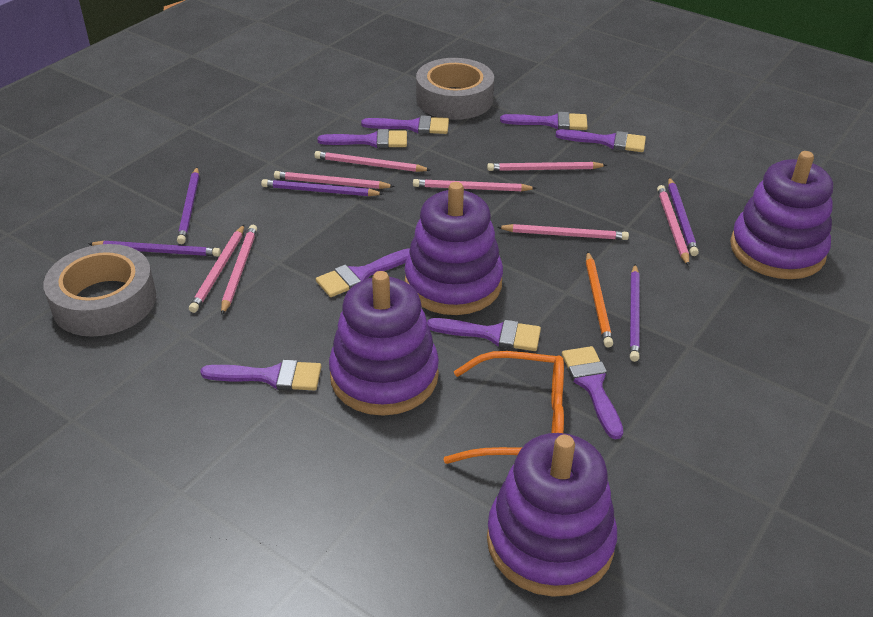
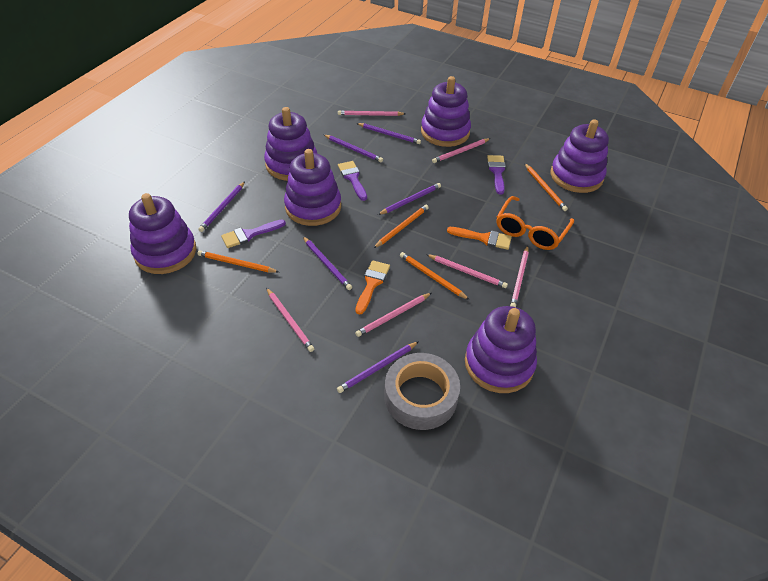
grey tape: [43,244,156,336] [416,58,494,120] = 2 -> [384,353,460,430] = 1
orange brush: none = 0 -> [355,260,390,315] [447,227,512,250] = 2
orange pencil: [586,251,613,347] = 1 -> [197,250,279,273] [374,205,429,248] [400,252,469,300] [525,163,568,211] = 4
pink pencil: [189,225,244,313] [221,225,257,315] [274,171,395,189] [314,151,431,172] [413,179,537,192] [487,162,607,171] [497,224,629,240] [657,185,689,266] = 8 -> [266,288,314,352] [338,110,405,116] [355,293,431,337] [426,254,508,288] [432,138,491,163] [510,246,529,307] = 6
purple brush: [200,359,321,391] [316,248,410,297] [317,129,407,148] [361,115,449,134] [427,318,541,351] [500,112,588,130] [555,129,646,152] [562,346,623,439] = 8 -> [221,220,286,248] [338,161,367,201] [487,155,506,195] = 3
purple pencil: [88,241,221,256] [177,167,199,244] [261,179,384,196] [630,264,640,362] [668,177,699,256] = 5 -> [198,181,245,232] [303,237,352,290] [324,135,383,162] [337,341,419,393] [356,123,421,144] [378,183,441,215] = 6
purple stacking toy: [329,271,439,416] [404,182,503,315] [487,433,617,597] [730,151,833,279] = 4 -> [129,193,196,274] [264,107,317,181] [284,149,341,226] [421,76,471,147] [465,306,537,393] [551,119,609,193] = 6

